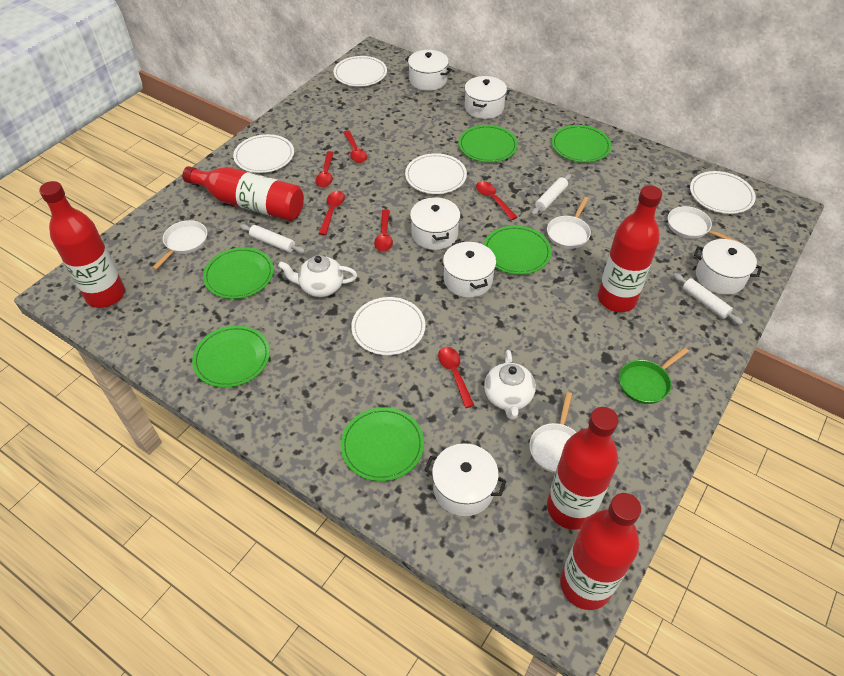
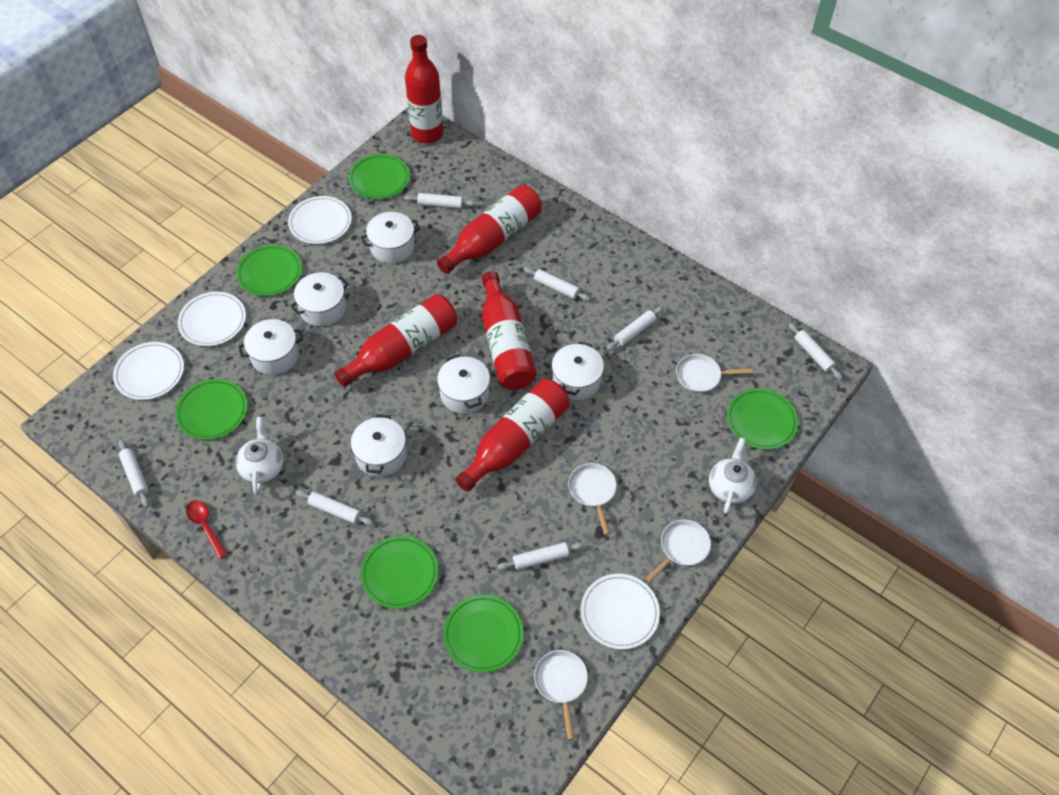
green pan: [619,347,689,404] = 1 -> none = 0
red spoon: [315,151,334,188] [319,191,345,235] [343,131,367,163] [374,209,393,252] [438,347,474,408] [476,181,517,220] = 6 -> [186,500,228,559] = 1
white plate: [233,134,294,173] [334,56,387,87] [351,297,426,355] [405,153,467,194] [690,171,756,214] = 5 -> [113,342,184,400] [178,292,246,346] [288,196,352,244] [581,574,660,650] = 4
white rolling pin: [240,224,305,253] [531,174,571,215] [673,273,743,325] = 3 -> [118,439,149,507] [296,490,373,525] [404,193,476,209] [498,542,584,570] [524,267,590,301] [607,306,663,351] [788,323,842,380] = 7

